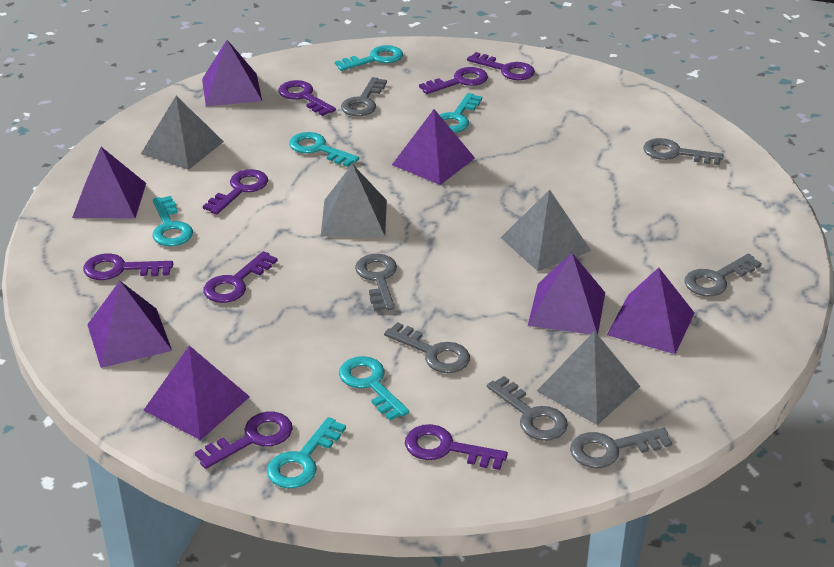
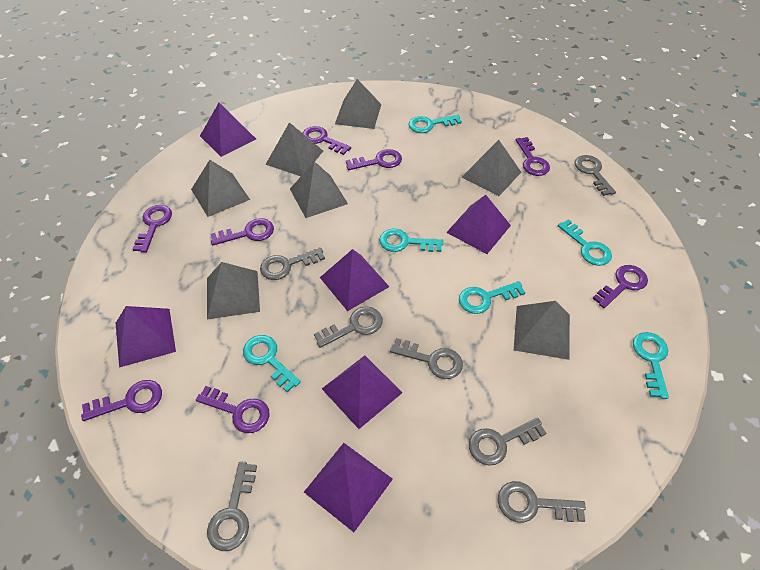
grey pyramid: [141,96,224,170] [321,164,387,237] [501,189,591,271] [537,331,640,425] = 4 -> [191,160,250,217] [207,262,260,319] [265,122,323,176] [290,161,348,218] [335,79,382,129] [462,140,521,196] [514,301,570,360] = 7
purple pyramid: [72,147,146,219] [87,281,172,368] [144,345,250,440] [202,40,262,107] [392,109,475,185] [528,253,605,335] [607,267,695,354] = 7 -> [116,306,176,368] [200,103,256,157] [304,443,393,532] [320,249,389,311] [322,355,402,429] [446,195,511,254] = 6

